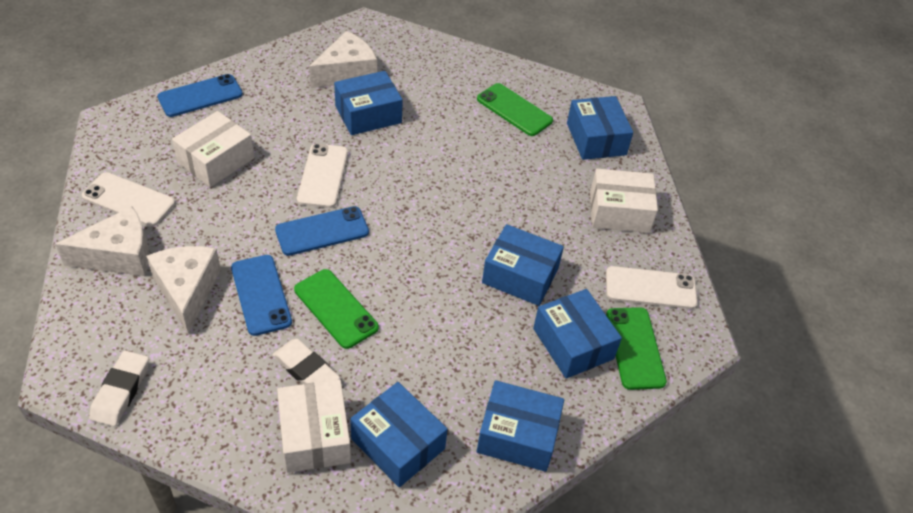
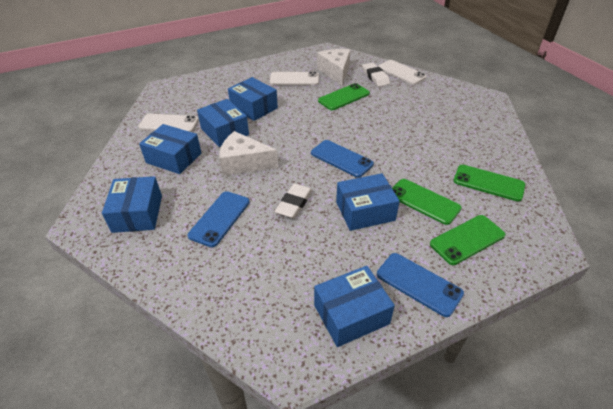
green phone: [294,269,379,349] [477,83,553,136] [606,307,667,390] = 3 -> [318,83,370,110] [392,179,462,225] [430,215,505,265] [454,165,525,201] = 4
white box: [172,111,254,187] [277,379,351,473] [590,169,658,233] = 3 -> none = 0
white cheese: [55,206,149,276] [146,246,221,334] [309,31,377,88] = 3 -> [219,131,278,176] [317,49,351,85] = 2

